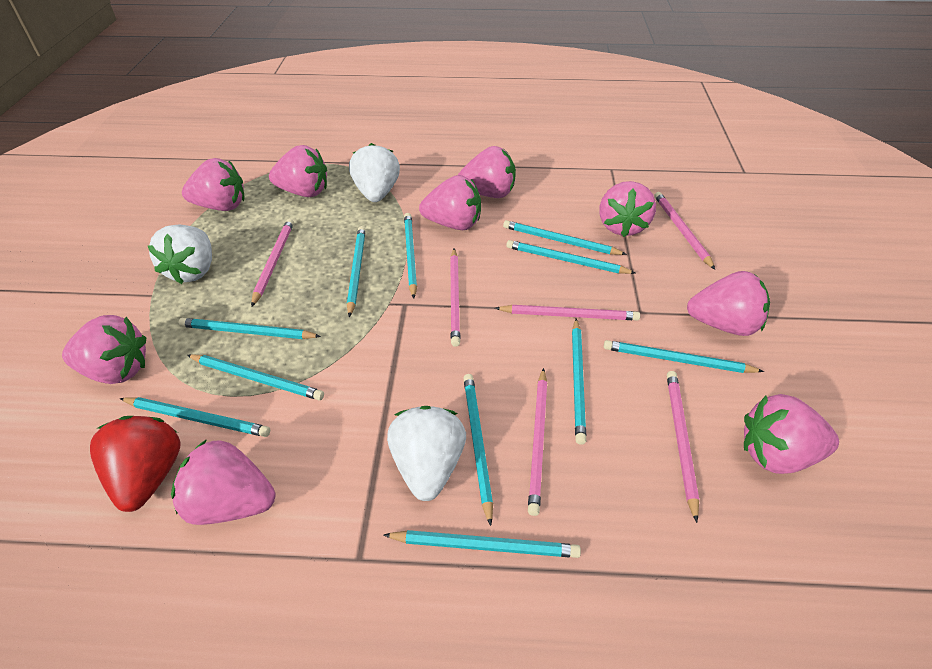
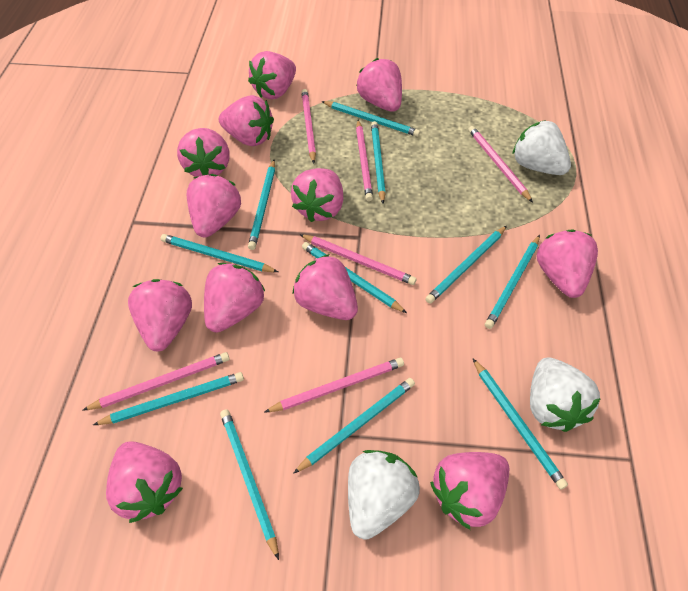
pink strawberry: [62,315,146,384] [171,439,275,525] [182,158,244,211] [269,145,327,197] [419,175,481,230] [458,146,516,198] [600,181,656,237] [687,271,770,336] [744,394,839,474] = 9 -> [106,441,183,523] [128,279,192,351] [177,128,229,177] [187,174,241,238] [204,263,265,333] [219,95,274,146] [248,51,296,99] [291,168,344,222] [293,254,358,320] [356,58,402,112] [430,452,509,530] [536,229,598,298] = 12
red strawberry: [90,416,181,512] = 1 -> none = 0

